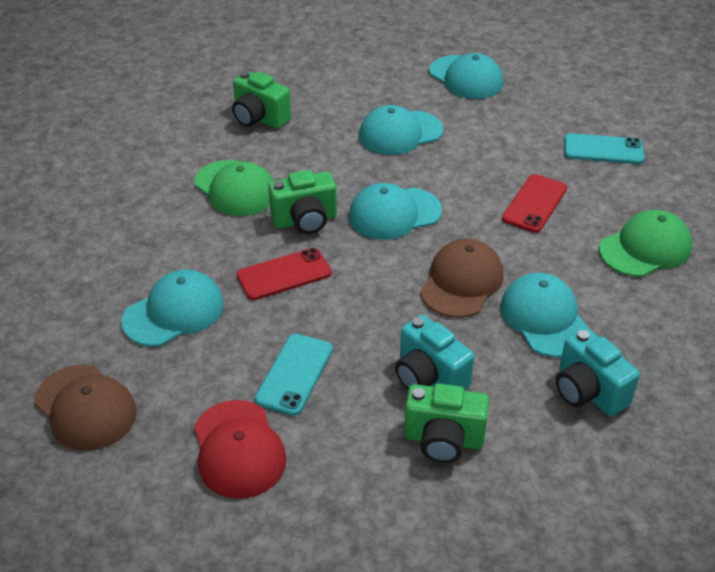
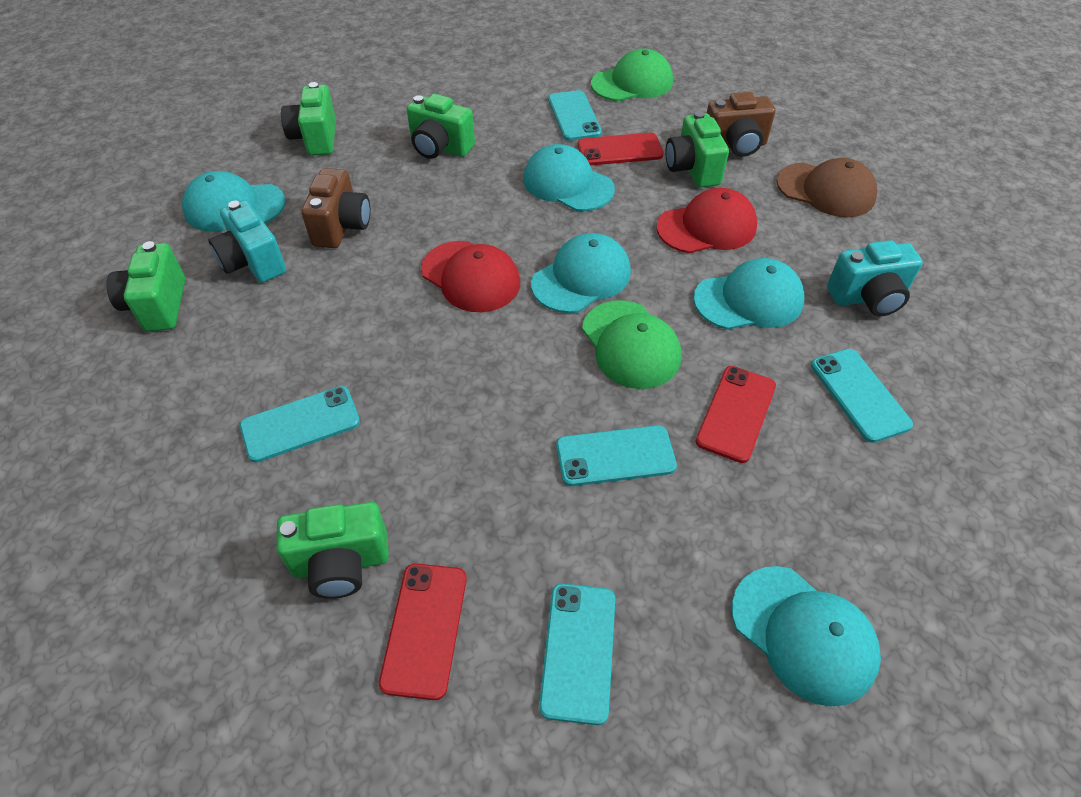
brown camera: none = 0 -> [301,168,370,248] [707,92,775,157] = 2
brown cap: [34,365,137,451] [420,239,504,318] = 2 -> [776,158,877,217] = 1
green camera: [232,71,291,129] [268,170,337,234] [404,384,489,463] = 3 -> [106,241,185,331] [276,502,389,599] [281,82,336,156] [407,94,475,159] [665,111,729,188] = 5
red cap: [194,400,287,499] = 1 -> [421,241,521,312] [657,188,757,253] = 2
red phone: [236,248,331,300] [502,174,567,233] = 2 -> [379,563,467,700] [578,133,664,165] [695,366,776,463] = 3
turquoise phone: [255,333,333,416] [564,133,644,164] = 2 -> [240,386,360,463] [539,583,615,725] [548,90,602,141] [556,425,677,486] [811,349,913,443] = 5

